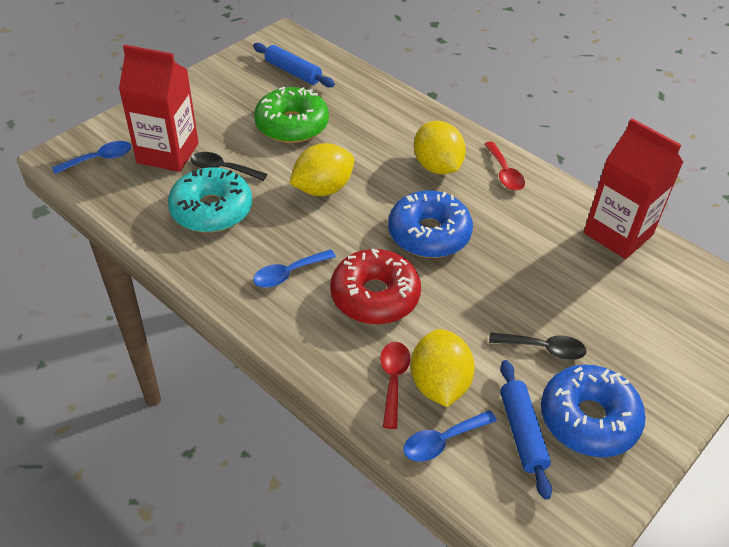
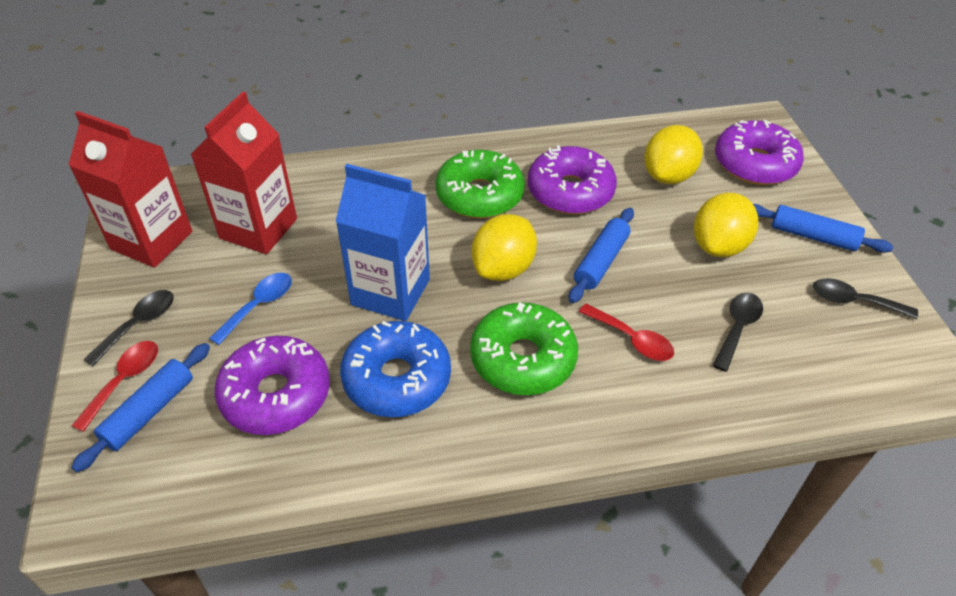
black spoon: [191,152,267,181] [489,332,587,360] = 2 -> [83,290,174,366] [713,293,763,372] [813,278,918,319] = 3
blue carton: none = 0 -> [335,164,430,321] = 1
blue donut: [388,190,473,258] [541,364,646,457] = 2 -> [340,321,451,417] = 1
blue rolling pin: [253,43,335,87] [500,360,552,500] = 2 -> [71,343,210,472] [569,208,634,303] [753,204,893,253] = 3
blue spoon: [52,141,131,174] [253,249,336,288] [403,410,497,462] = 3 -> [209,273,292,345] = 1
green donut: [254,87,329,143] = 1 -> [435,150,525,219] [470,302,578,395] = 2
purple donut: none = 0 -> [214,336,330,435] [528,145,617,214] [715,120,804,185] = 3
red donut: [330,248,421,325] = 1 -> none = 0
turquoise donut: [168,167,252,233] = 1 -> none = 0

